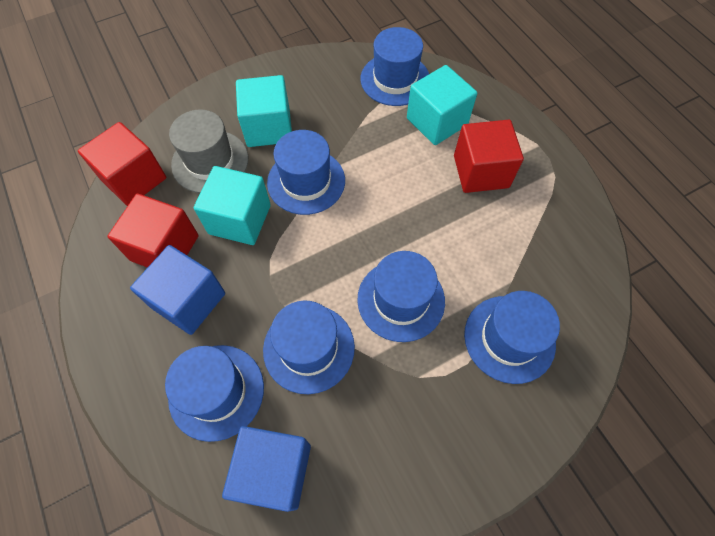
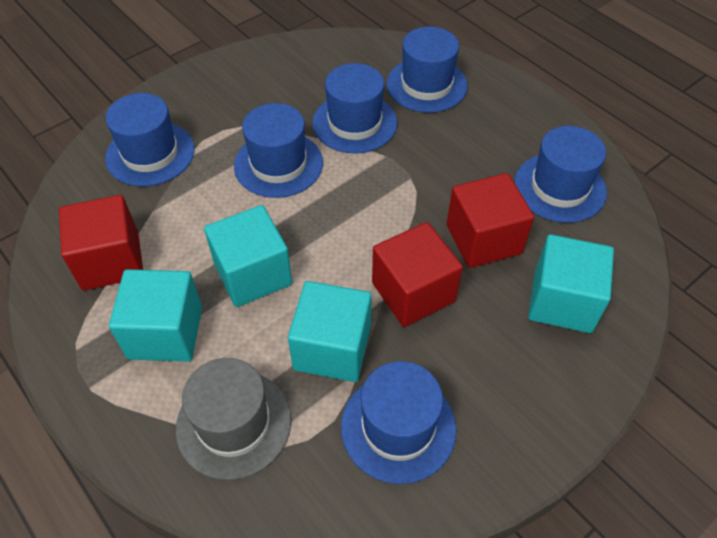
blue cube: [130,245,225,335] [222,426,311,512] = 2 -> none = 0
turquoise cube: [194,166,271,245] [236,75,292,147] [407,65,477,145] = 3 -> [109,269,202,362] [204,205,292,307] [288,281,372,382] [528,234,614,333] = 4

